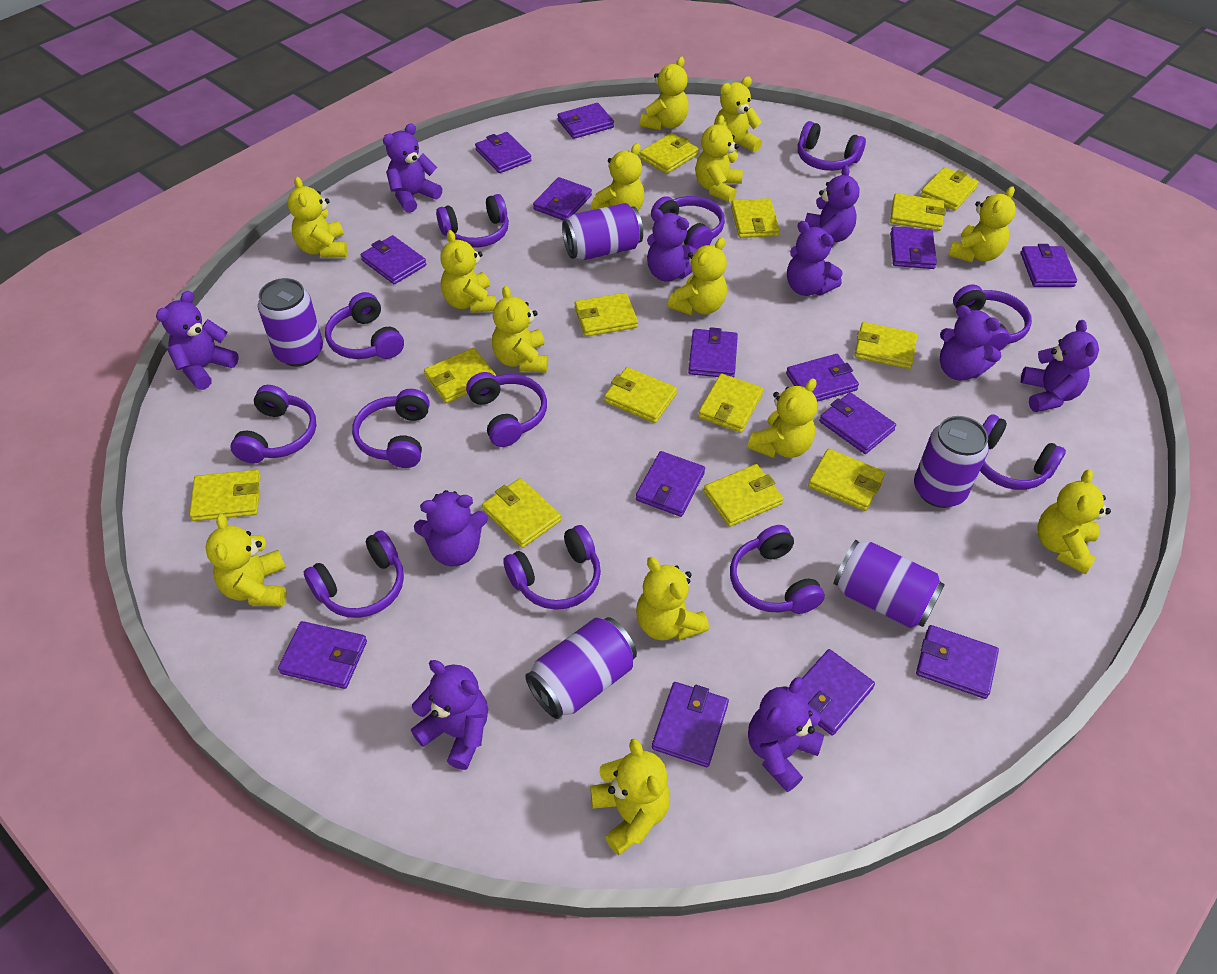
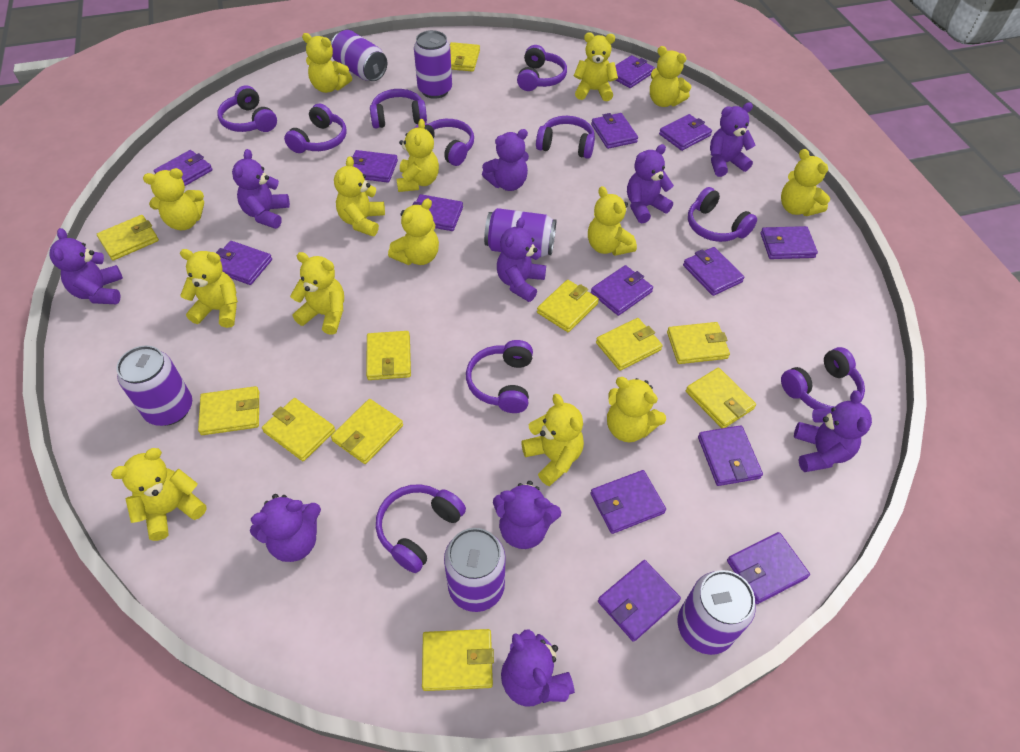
purple can: [258,278,323,366] [525,617,637,719] [562,203,643,260] [833,540,945,628] [914,416,989,508] = 5 -> [116,345,192,426] [331,30,387,81] [414,30,452,99] [444,528,506,612] [484,208,556,257] [678,570,756,655] = 6
purple headphones: [231,385,317,463] [304,530,404,618] [325,292,404,359] [352,389,430,468] [436,194,509,248] [466,372,547,447] [503,525,601,610] [651,196,725,249] [730,525,825,614] [798,121,866,171] [953,285,1032,351] [980,414,1066,490] = 12 -> [217,85,277,132] [284,103,347,153] [370,89,427,129] [376,484,466,573] [415,119,474,166] [466,340,533,413] [517,45,567,91] [536,116,595,159] [688,187,757,242] [781,347,865,409] = 10
yellow wallet: [189,470,261,521] [424,348,496,403] [482,478,561,548] [574,293,638,337] [604,367,677,423] [639,133,699,174] [698,373,763,433] [704,464,783,527] [731,198,780,238] [808,449,885,511] [854,322,917,369] [890,193,946,231] [920,167,979,211] = 13 -> [97,215,159,260] [198,386,259,435] [262,398,335,461] [331,399,403,464] [366,331,411,380] [422,629,494,691] [450,42,480,72] [537,280,599,332] [596,318,663,371] [667,322,730,364] [686,368,756,428] = 11

